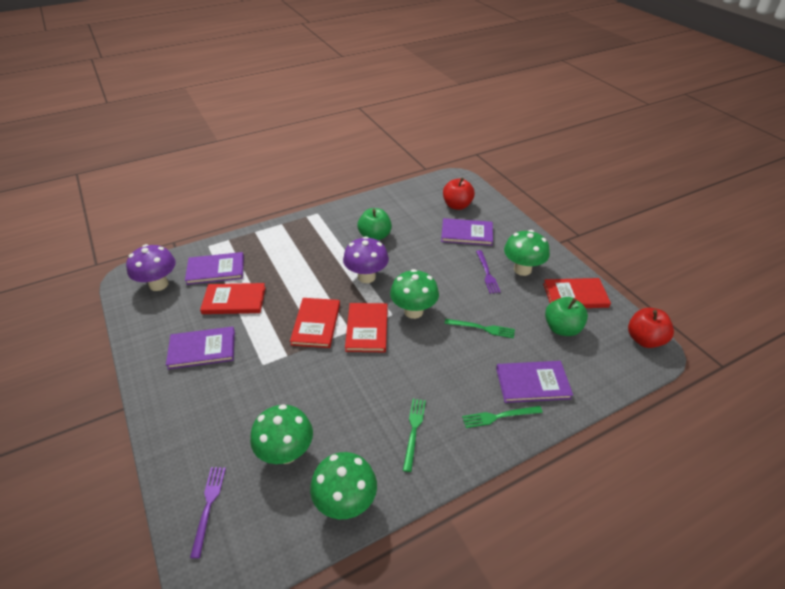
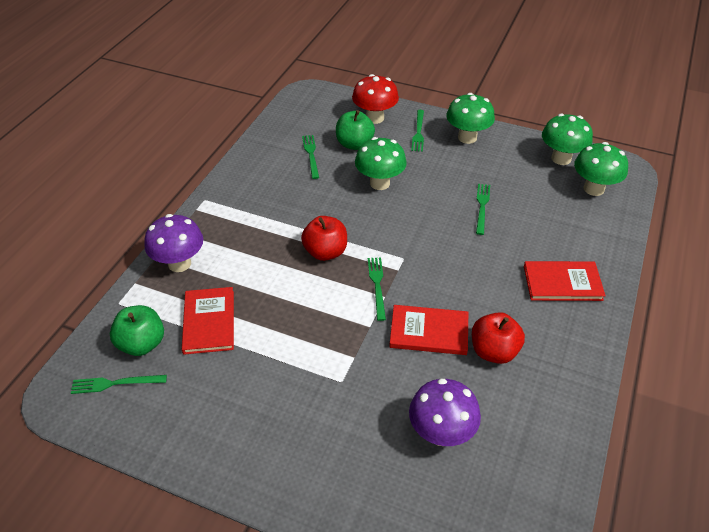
green fork: [403,399,426,472] [445,319,515,338] [462,406,543,428] = 3 -> [71,375,167,394] [302,135,319,179] [368,257,386,321] [411,110,424,152] [476,184,490,235] = 5
purple book: [166,327,235,369] [185,252,244,285] [441,218,493,246] [496,361,573,403] = 4 -> none = 0
purple fork: [190,467,226,559] [476,250,500,294] = 2 -> none = 0
red book: [200,283,266,314] [290,298,340,348] [345,303,388,352] [543,278,611,308] = 4 -> [182,287,234,355] [389,305,468,355] [524,261,606,301] = 3
red mushroom: none = 0 -> [352,74,399,124] = 1

